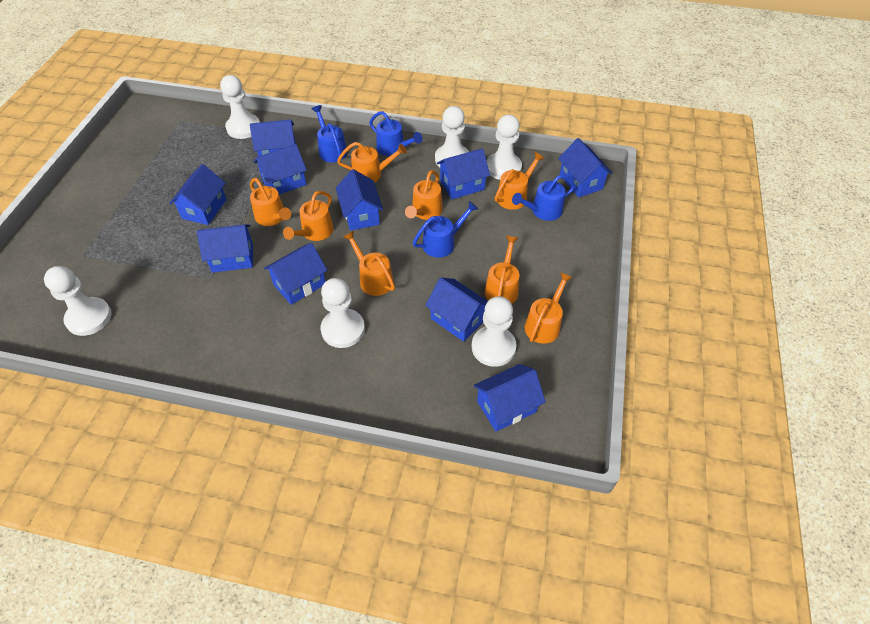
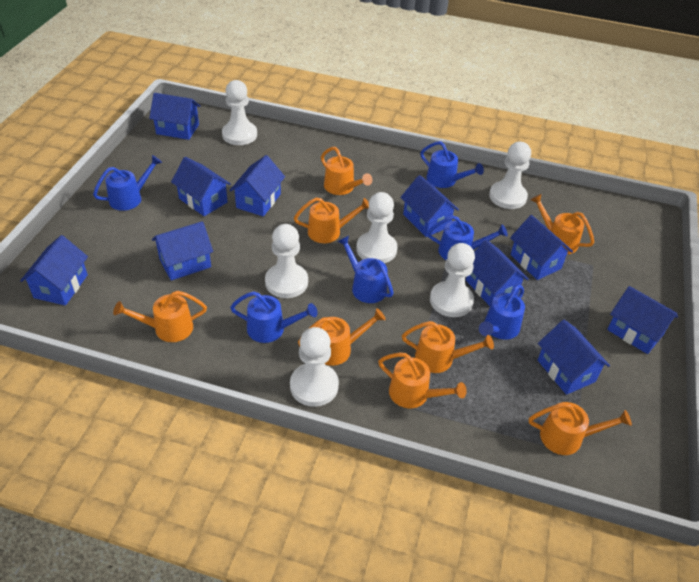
blue watering can: [312,105,347,162] [369,111,422,156] [413,201,478,258] [512,175,575,221] = 4 -> [93,155,162,211] [230,292,318,343] [337,236,394,303] [420,141,484,188] [427,216,508,260] [479,285,525,340] = 6

